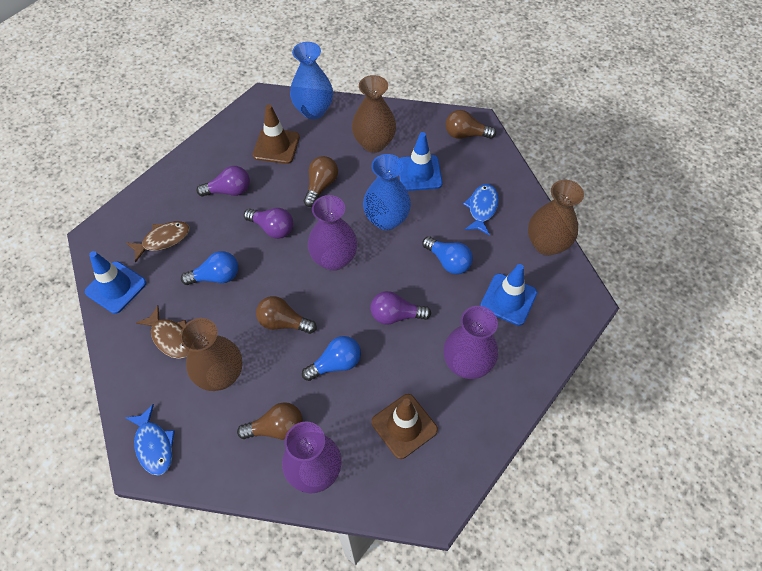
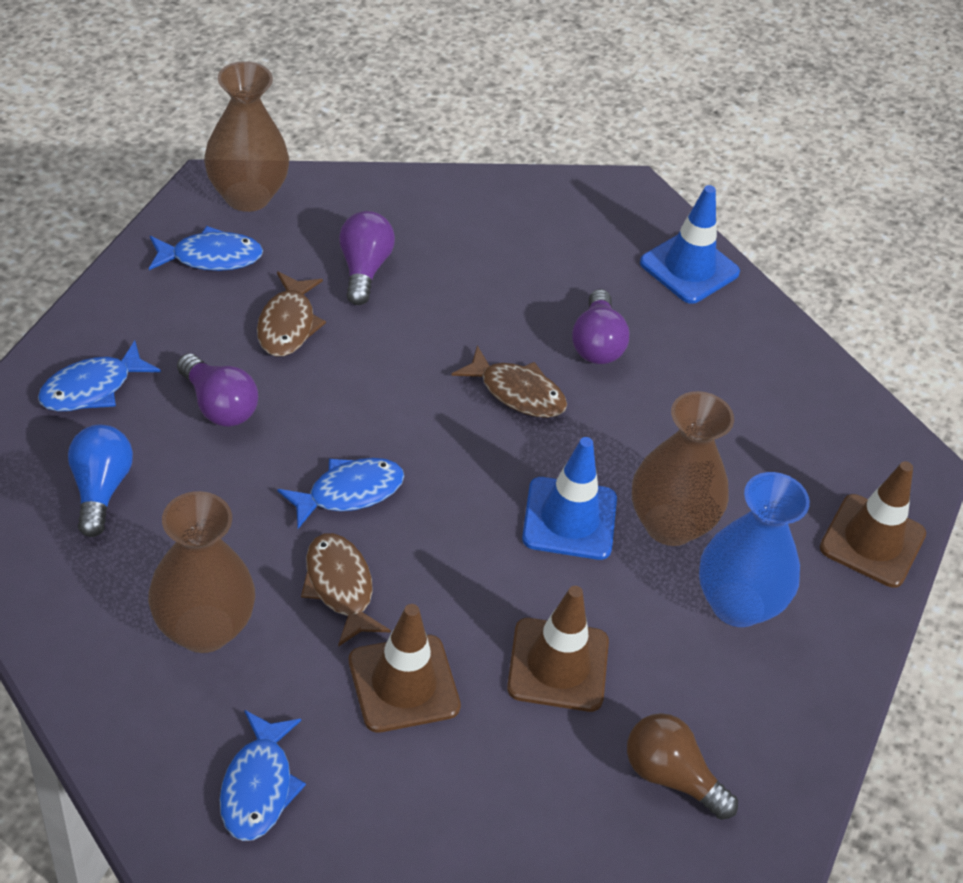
blue fish: [125,404,175,476] [463,184,499,236] = 2 -> [38,340,161,412] [149,226,263,271] [220,710,306,841] [277,458,404,529] = 4
blue light bulb: [181,251,238,285] [302,336,361,381] [422,236,473,274] = 3 -> [68,425,133,537] = 1
blue traffic cone: [85,251,147,314] [399,132,443,191] [480,264,537,326] = 3 -> [522,437,617,560] [640,185,740,304] = 2
blue vase: [290,42,333,119] [363,154,411,230] = 2 -> [699,472,810,627] = 1
brown fish: [126,221,190,263] [136,305,189,359] = 2 -> [257,272,326,356] [301,533,391,647] [451,345,567,418] = 3
brown light bulb: [237,402,303,440] [256,296,316,334] [304,156,338,207] [446,110,496,139] = 4 -> [627,713,738,820] = 1
brown traffic cone: [253,104,300,164] [371,394,438,459] = 2 -> [349,604,461,733] [507,586,609,712] [820,461,926,588] = 3
purple vase: [282,421,342,494] [308,195,358,271] [444,306,498,379] = 3 -> none = 0

